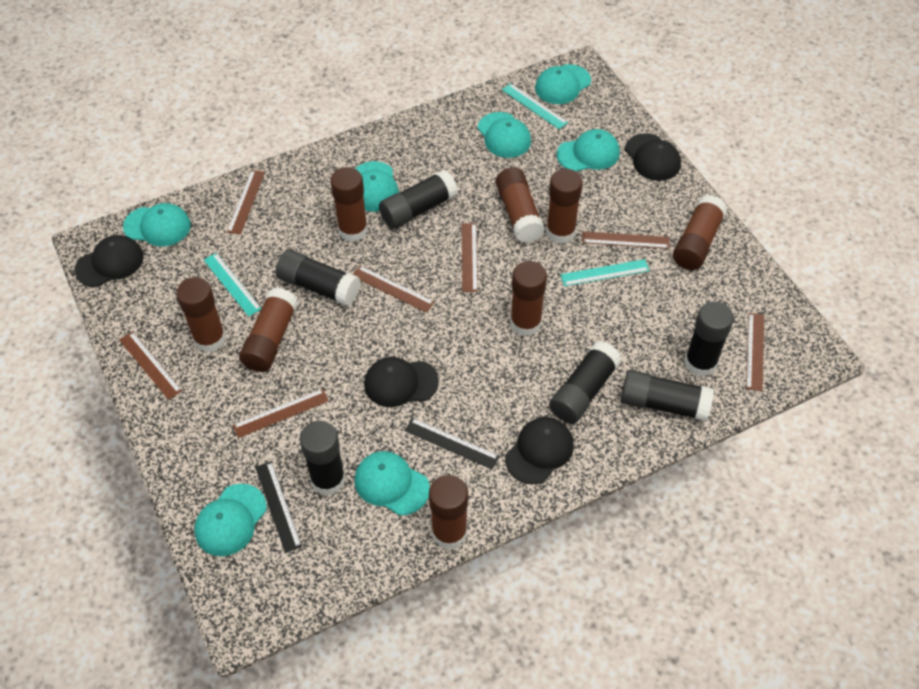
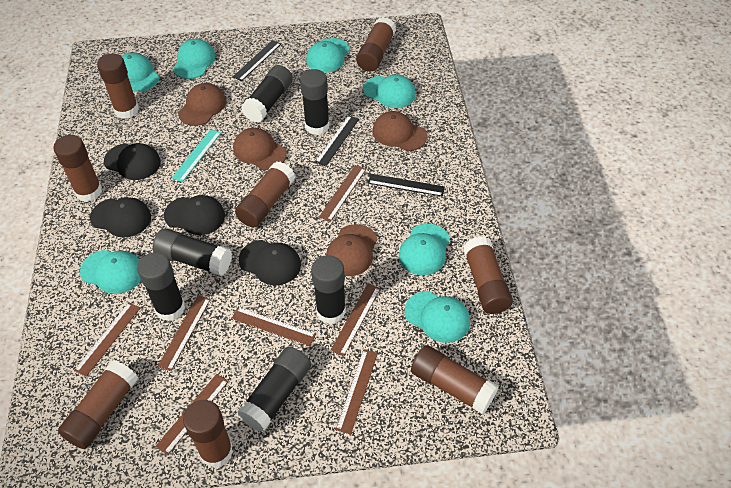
black ruler: [255,461,302,553] [405,418,500,470] = 2 -> [233,40,281,81] [315,115,359,166] [368,174,445,197] = 3
brown cap: none = 0 -> [178,83,226,126] [233,128,287,170] [326,224,378,276] [372,111,427,151] = 4
turquoise ruler: [204,253,262,316] [502,83,568,129] [560,259,650,286] = 3 -> [172,129,221,182] = 1

